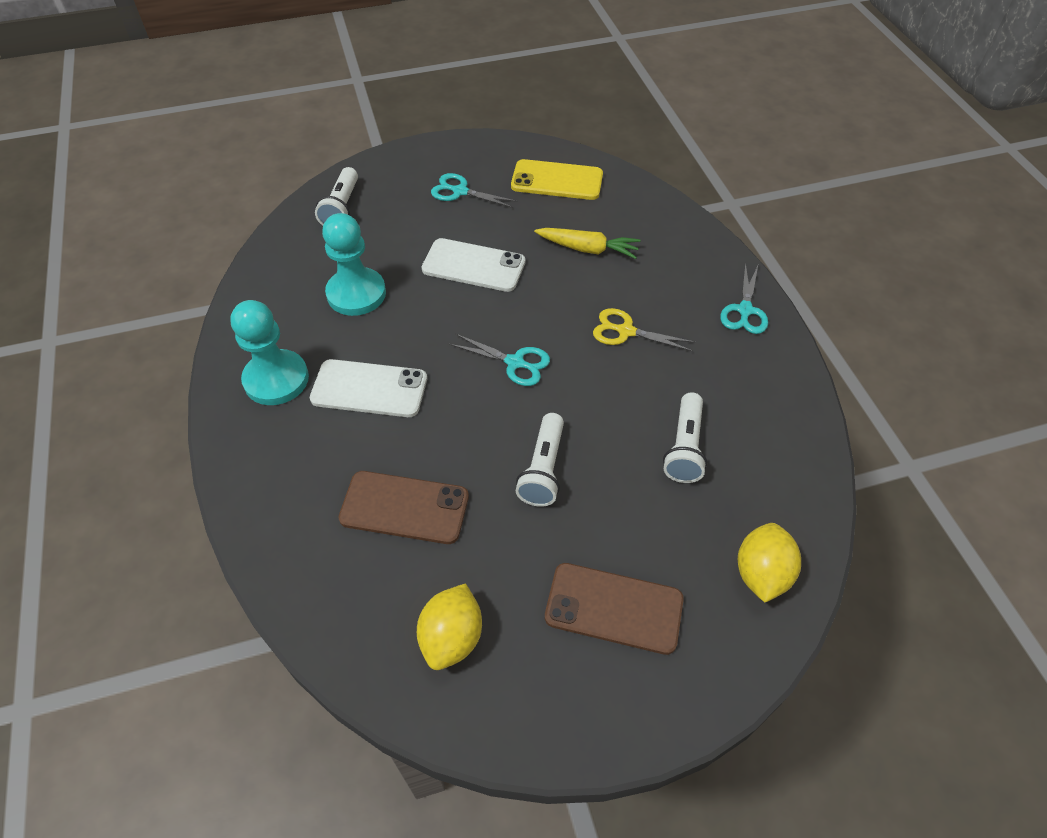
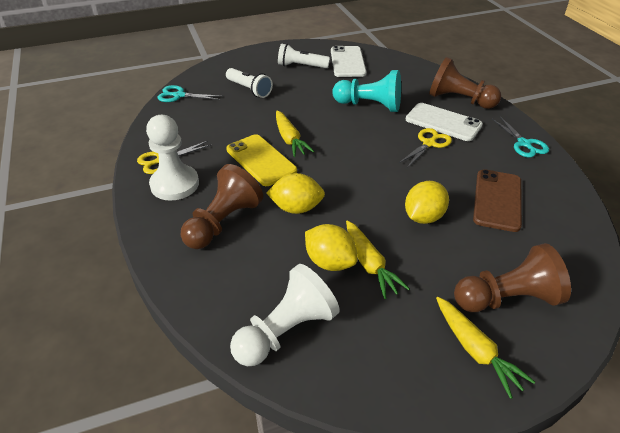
brown pawn: none = 0 -> [181,164,263,249] [429,57,501,109] [454,243,571,312] = 3
brown phone: [339,471,469,544] [545,563,684,655] = 2 -> [473,169,522,232] = 1
turquoise pawn: [230,300,309,405] [322,213,386,316] = 2 -> [332,70,401,112] = 1
turquoise scissors: [431,173,518,208] [449,334,550,386] [720,263,768,334] = 3 -> [158,85,221,102] [492,116,549,158] = 2
white flashlight: [315,167,358,225] [515,413,564,507] [663,392,707,483] = 3 -> [226,68,273,98] [278,44,330,68] = 2
white pawn: none = 0 -> [146,115,199,201] [230,264,340,366] = 2
yellow carrot: [534,228,641,259] = 1 -> [276,111,315,157] [346,220,410,299] [436,297,535,399] = 3
yellow lemon: [417,583,482,670] [738,523,801,603] = 2 -> [266,173,325,214] [305,224,358,271] [405,181,449,224] = 3
yellow scissors: [593,308,695,351] = 1 -> [137,141,211,174] [399,128,452,168] = 2

